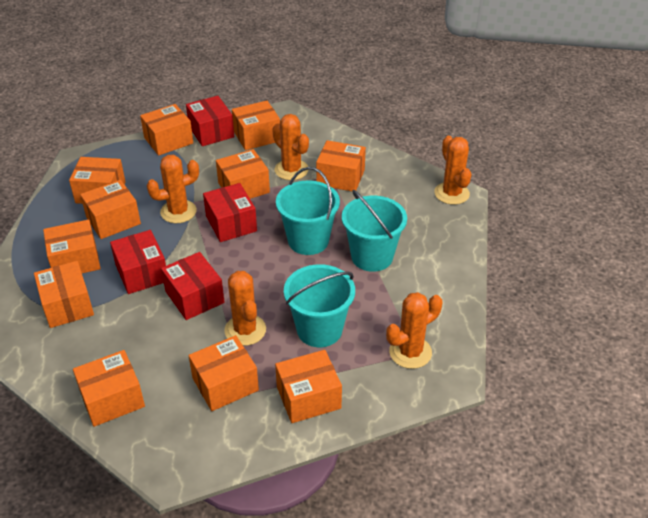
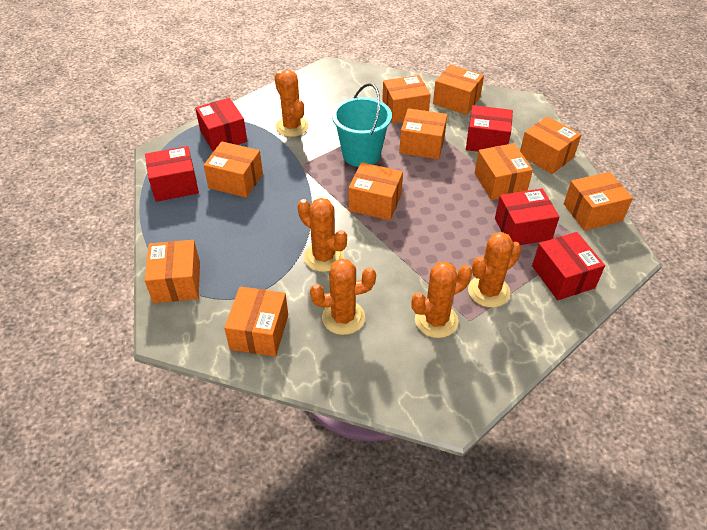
orange box: [34,261,94,328] [43,220,101,273] [69,157,126,204] [73,350,145,427] [80,180,141,239] [140,104,193,156] [189,335,259,411] [216,149,270,199] [232,101,280,150] [275,350,342,423] [316,140,366,192] = 11 -> [145,240,200,303] [204,142,263,198] [224,287,288,357] [349,162,403,220] [382,75,431,123] [399,108,447,159] [433,65,484,115] [475,143,533,200] [520,116,581,174] [564,172,633,231] = 10
red box: [110,230,166,294] [161,252,225,320] [186,96,234,146] [203,183,257,242] = 4 -> [145,146,199,202] [195,98,247,151] [466,105,513,152] [495,188,560,245] [532,232,605,300] = 5
turquoise bucket: [276,167,340,255] [284,264,355,347] [342,190,407,272] = 3 -> [332,83,392,167] = 1

